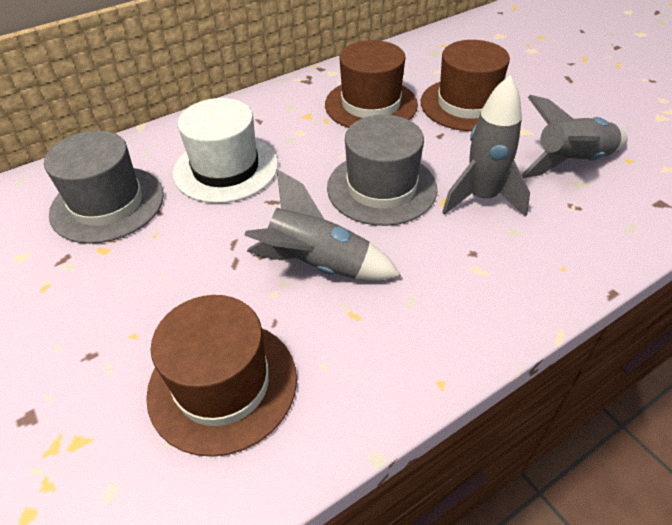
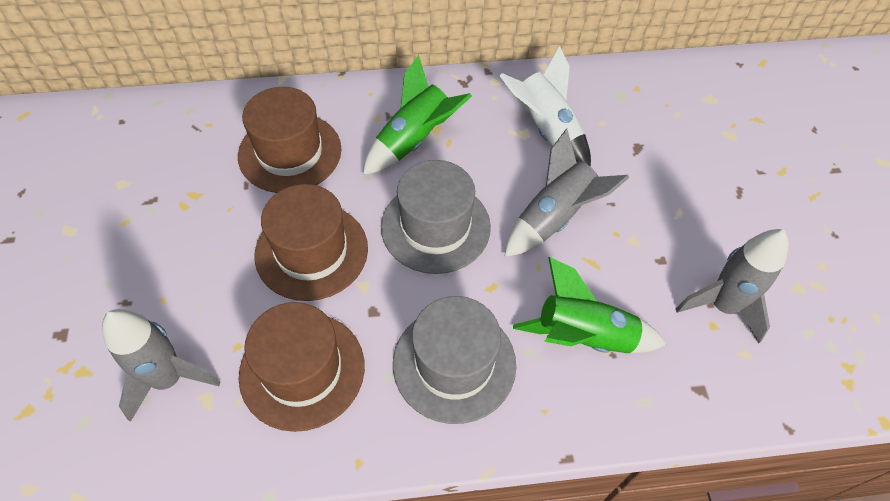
green rocket: none = 0 -> [363,55,472,175] [513,257,666,353] = 2
white hat: [173,98,278,203] = 1 -> none = 0
white rocket: none = 0 -> [499,46,591,167] = 1

